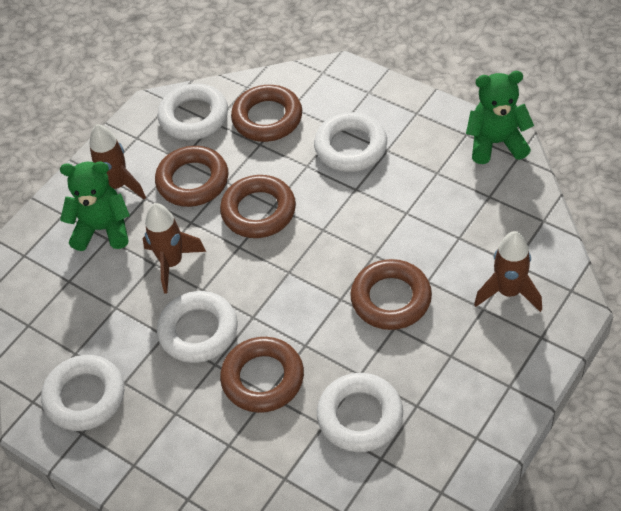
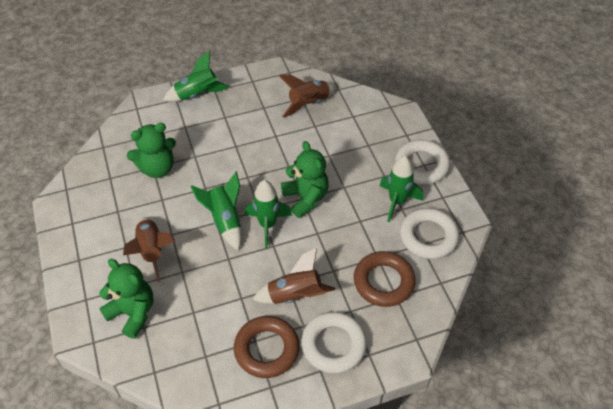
brown ring: [155,146,228,207] [220,175,296,238] [220,337,304,413] [231,85,302,142] [350,259,432,330] = 5 -> [234,316,300,378] [354,251,416,307] = 2
green rocket: none = 0 -> [163,51,230,102] [190,172,241,250] [245,180,292,248] [380,156,423,222] = 4
green teddy bear: [60,161,130,251] [466,71,534,164] = 2 -> [99,259,154,339] [127,123,176,178] [281,141,329,218] = 3
white ring: [41,355,124,431] [157,291,238,363] [158,84,228,140] [314,112,387,172] [317,373,403,452] = 5 -> [301,312,367,374] [395,140,450,184] [400,208,459,259] = 3

